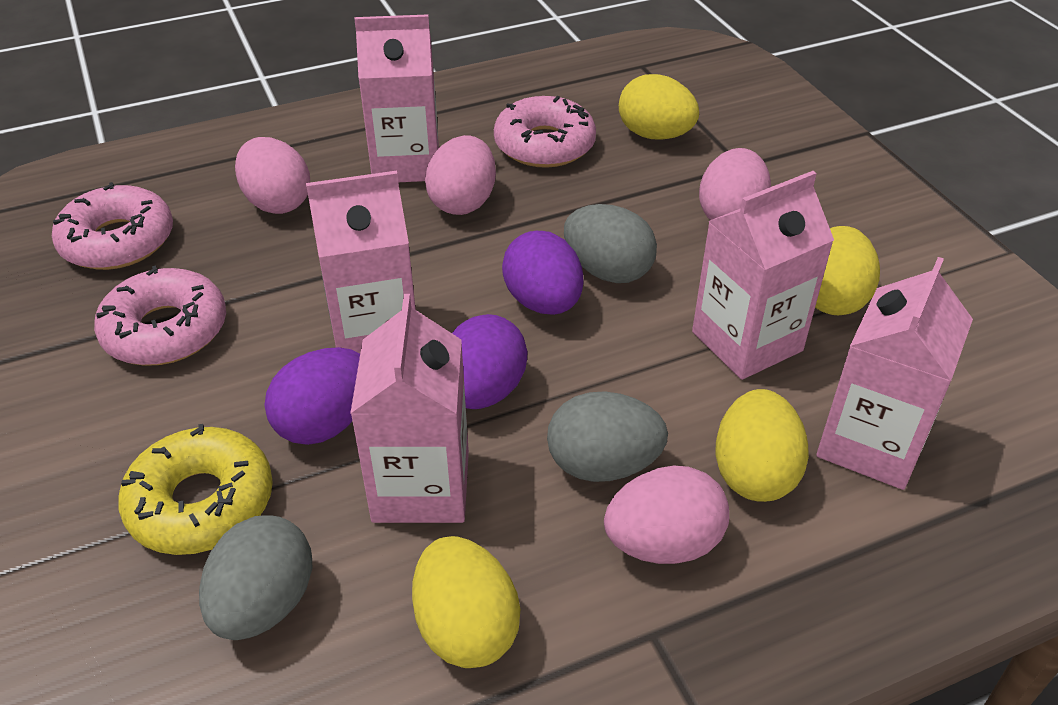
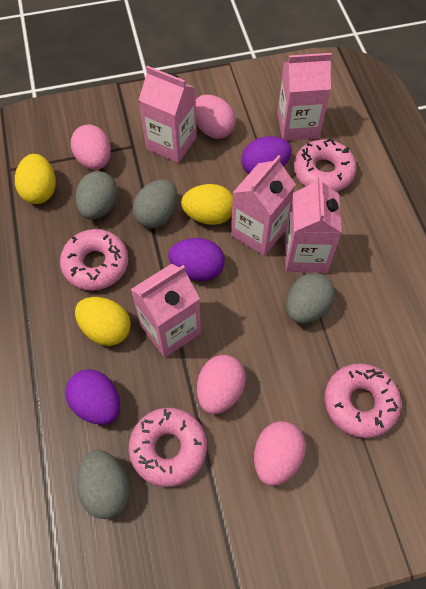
grey egg: [199,516,312,640] [547,391,668,482] [564,204,657,283] = 3 -> [75,171,118,220] [77,450,130,519] [132,179,178,228] [286,273,335,324] = 4
pink donut: [52,182,173,270] [94,266,226,366] [494,96,596,168] = 3 -> [60,229,128,291] [129,408,207,487] [294,139,357,192] [324,363,401,438] = 4
yellow donut: [118,424,273,555] = 1 -> none = 0
yellow egg: [412,536,520,668] [619,74,699,140] [715,389,809,502] [815,226,880,315] = 4 -> [15,154,56,204] [75,297,131,346] [181,184,233,225] = 3

